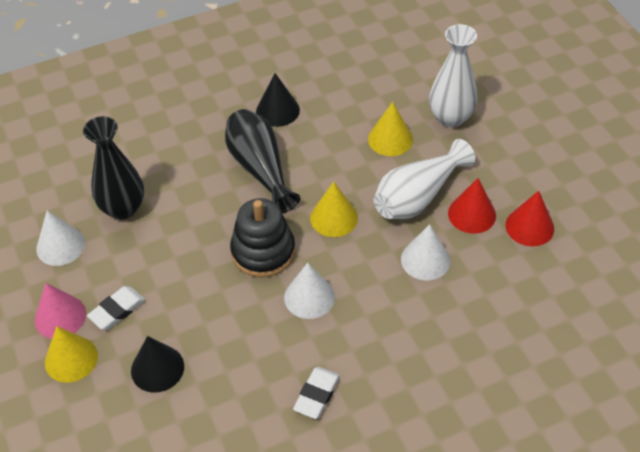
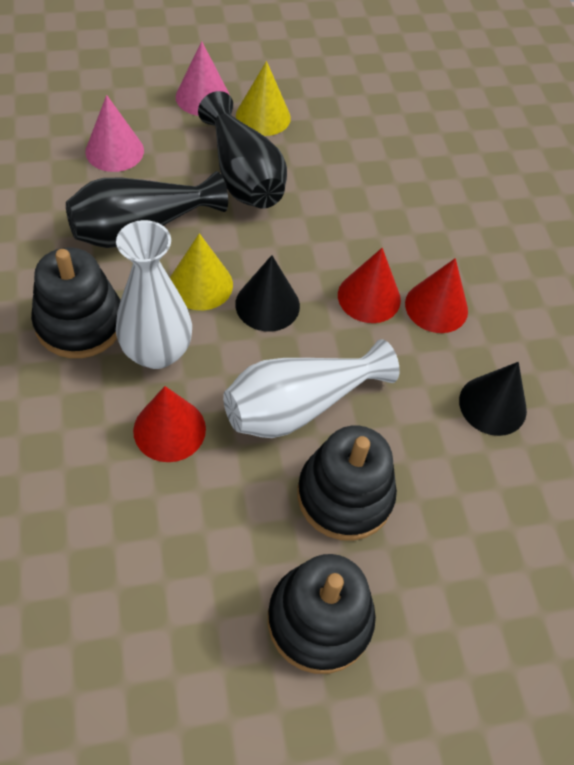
black stacking toy: [230,198,295,278] = 1 -> [31,247,120,358] [268,554,376,674] [297,426,397,541] = 3
pink cone: [35,283,86,339] = 1 -> [85,95,144,172] [176,41,230,116] = 2
red cone: [448,178,496,234] [505,191,554,247] = 2 -> [133,386,206,462] [338,248,401,323] [405,258,468,333] = 3
white cone: [36,211,85,266] [284,263,335,319] [401,224,451,280] = 3 -> none = 0
white eraser: [87,286,145,330] [293,367,340,419] = 2 -> none = 0
yellow cone: [45,326,98,383] [310,182,358,237] [368,102,413,156] = 3 -> [170,233,233,310] [236,61,291,136] = 2

